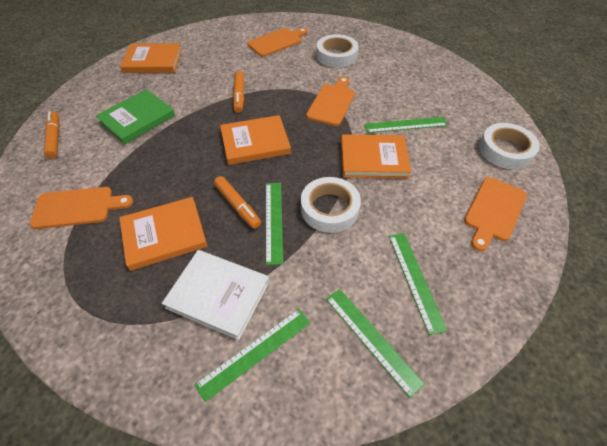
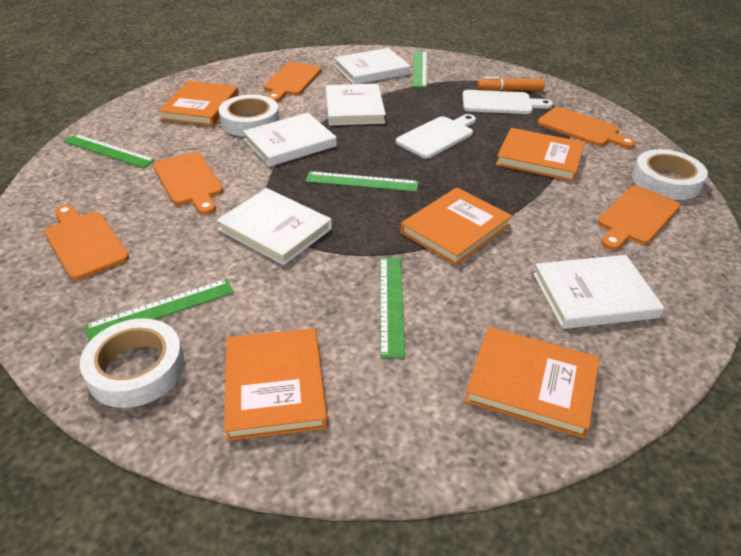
green book: [96,89,175,144] = 1 -> none = 0
orange book: [119,197,207,271] [120,43,182,73] [220,115,291,165] [341,134,411,178] = 4 -> [158,81,239,126] [224,328,328,441] [400,188,512,265] [465,327,599,439] [496,128,585,182] = 5
orange cutting board: [30,187,133,229] [247,28,308,57] [306,77,355,126] [464,177,527,251] = 4 -> [45,205,129,280] [153,152,223,214] [264,62,321,102] [538,107,636,148] [598,186,680,250] = 5
orange marker: [44,111,60,158] [214,176,261,229] [233,71,244,113] = 3 -> [478,77,545,91] = 1
white book: [162,250,269,340] = 1 -> [216,188,332,265] [243,113,337,167] [325,84,386,126] [334,48,410,84] [533,255,664,329] = 5
white cutting board: none = 0 -> [396,114,476,158] [463,90,553,114] = 2

